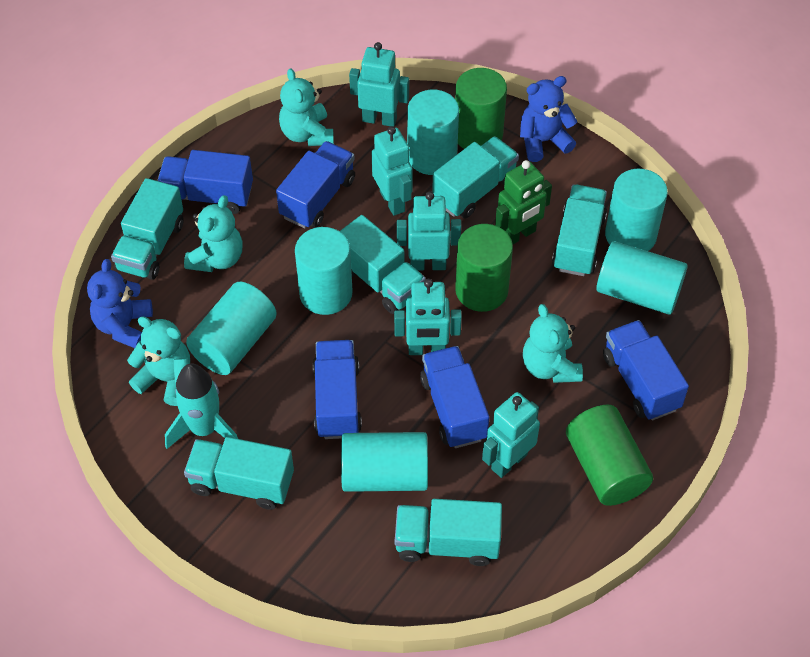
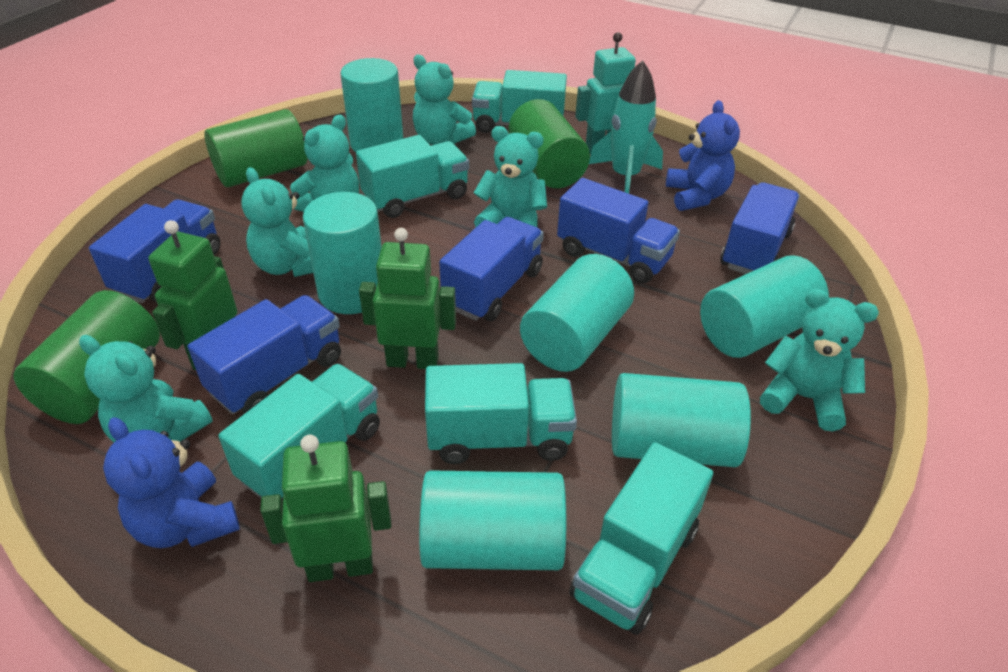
green robot: [495,160,552,244] = 1 -> [148,220,237,370] [260,435,391,582] [359,228,456,369] = 3
turquoise robot: [349,42,409,127] [372,126,413,216] [394,279,462,355] [397,191,461,270] [482,392,540,478] = 5 -> [575,32,636,154] = 1
turquoise teddy bear: [127,316,190,406] [184,195,243,272] [279,68,334,146] [523,304,583,383] = 4 -> [79,335,213,442] [241,167,313,277] [290,115,359,212] [413,55,476,145] [474,126,547,227] [760,289,879,431] = 6
turquoise truck: [111,178,184,280] [184,437,294,510] [340,215,425,314] [395,499,502,566] [432,136,519,219] [552,185,607,276] = 6 -> [218,364,380,501] [356,135,469,218] [425,363,577,464] [472,70,567,133] [569,442,713,635] = 5

